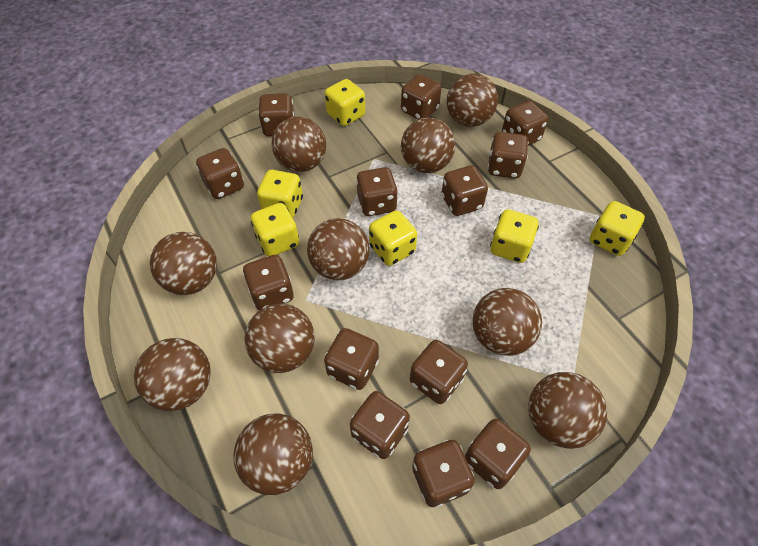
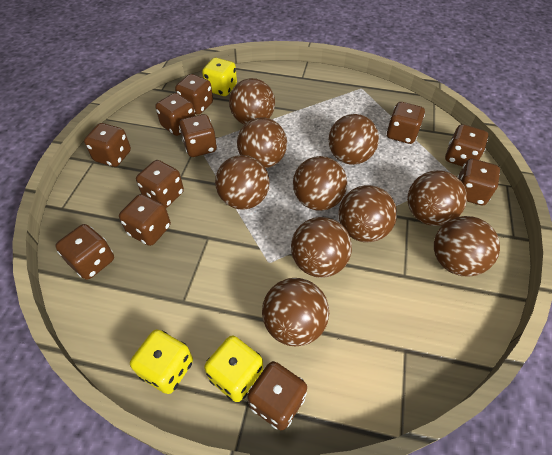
brown dice: [196,148,244,199] [243,255,294,310] [258,93,295,136] [324,328,379,390] [350,391,410,459] [356,167,398,216] [401,74,441,120] [410,340,468,404] [412,440,475,507] [441,165,488,216] [465,419,531,489] [488,132,528,178] [502,101,548,146] = 13 -> [55,224,114,280] [84,123,131,167] [119,194,171,246] [136,160,184,208] [155,93,195,136] [175,74,213,115] [179,114,217,157] [247,361,307,430] [386,102,425,144] [445,124,488,167] [457,159,500,205] = 11
yellow dice: [251,203,299,256] [257,170,303,218] [325,79,365,126] [369,210,417,266] [490,209,539,263] [590,201,645,256] = 6 -> [130,329,193,394] [202,58,237,96] [204,336,263,402] = 3

